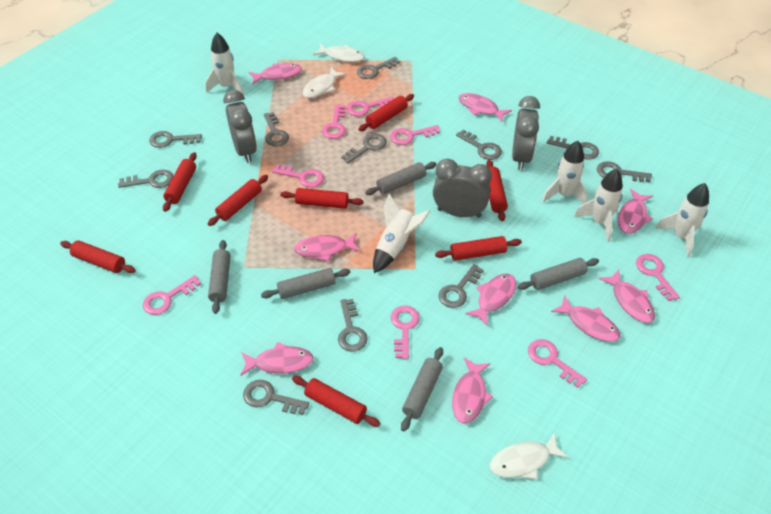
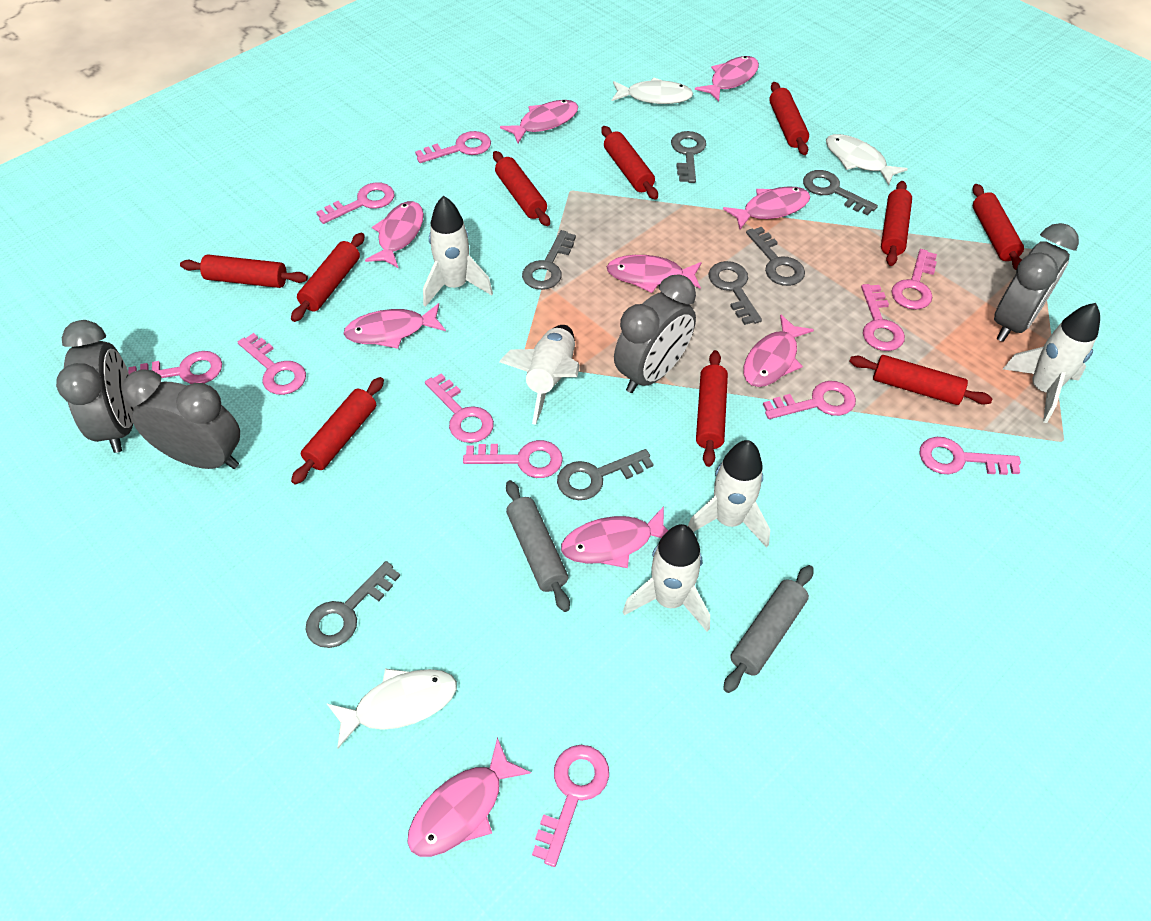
grey clock: [223,90,257,163] [433,158,492,218] [512,96,540,170] = 3 -> [56,320,134,453] [122,369,240,469] [614,274,696,393] [994,223,1079,342] = 4
grey key: [118,170,173,188] [149,131,202,148] [243,380,309,415] [264,112,289,147] [338,299,368,352] [342,133,387,164] [357,57,400,79] [438,264,484,308] [456,130,502,160] [547,136,599,160] [597,161,652,182] = 11 -> [306,561,400,648] [522,230,576,290] [557,449,653,500] [671,131,706,183] [708,261,762,325] [746,227,805,286] [803,170,878,215] = 7
grey rolling pin: [208,240,230,314] [261,268,351,299] [365,162,437,195] [401,347,443,431] [518,258,599,290] = 5 -> [506,480,570,612] [723,565,814,693] = 2
pink key: [143,275,201,315] [272,164,324,187] [322,104,346,139] [347,97,394,116] [390,125,441,145] [391,305,420,360] [528,339,587,388] [636,254,680,301] = 8 -> [128,351,222,384] [238,333,306,395] [316,182,394,224] [415,131,491,163] [425,374,494,443] [463,440,563,478] [532,745,609,867] [763,381,856,419] [861,284,905,351] [891,249,937,310] [919,437,1021,475] = 11
red rolling pin: [60,240,136,273] [163,152,197,212] [208,175,268,226] [280,188,364,209] [292,376,380,427] [358,94,414,131] [435,236,522,261] [486,160,508,221] = 8 -> [180,254,308,288] [291,233,365,322] [291,377,384,485] [493,151,550,226] [601,126,658,200] [696,350,728,467] [769,82,809,155] [849,355,993,405] [881,181,912,266] [972,184,1024,270] = 10

